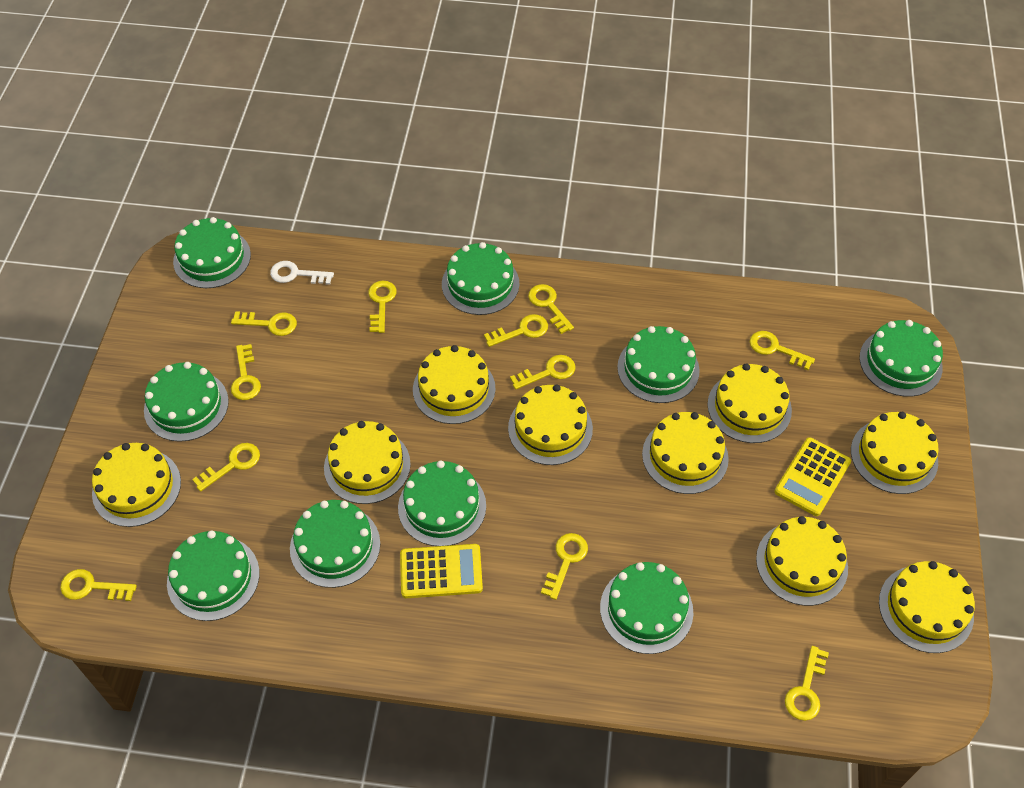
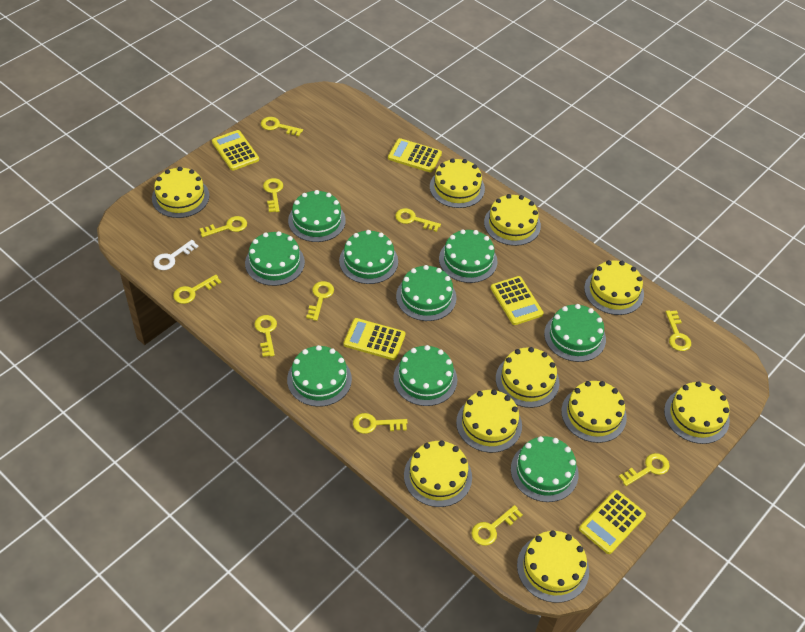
yellow cake: [92,443,181,527] [324,421,411,504] [413,345,496,424] [508,384,593,465] [642,412,729,494] [707,363,792,443] [756,516,848,606] [851,412,939,494] [879,561,975,653] = 9 -> [152,167,209,218] [404,440,472,507] [430,158,485,208] [456,390,522,453] [484,194,541,246] [496,347,559,408] [517,530,589,603] [561,381,627,443] [584,260,644,315] [664,381,730,444] = 10
yellow calculator: [400,544,483,598] [775,437,851,516] = 2 -> [212,130,259,171] [344,318,405,360] [388,138,442,172] [491,276,543,325] [579,490,646,554] = 5

